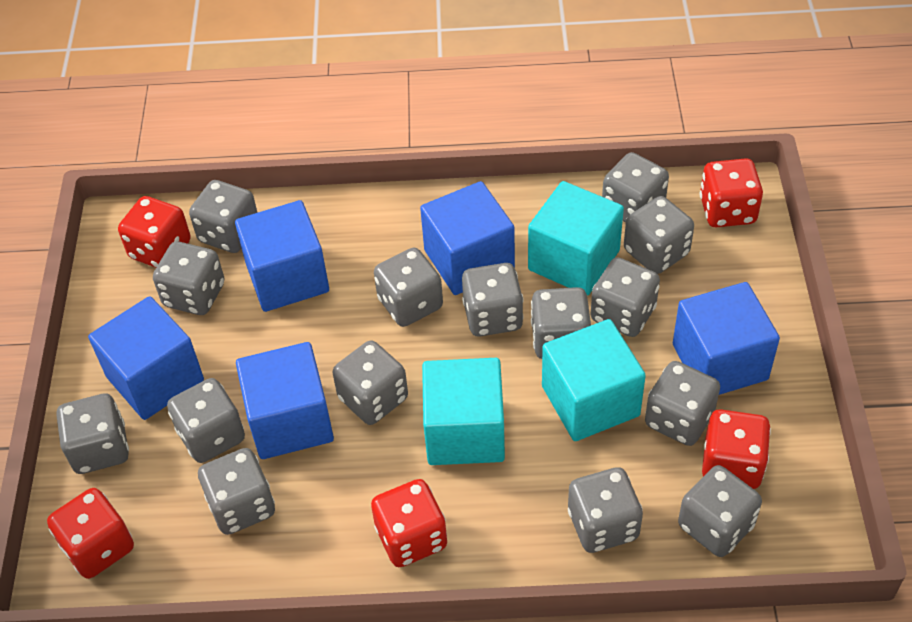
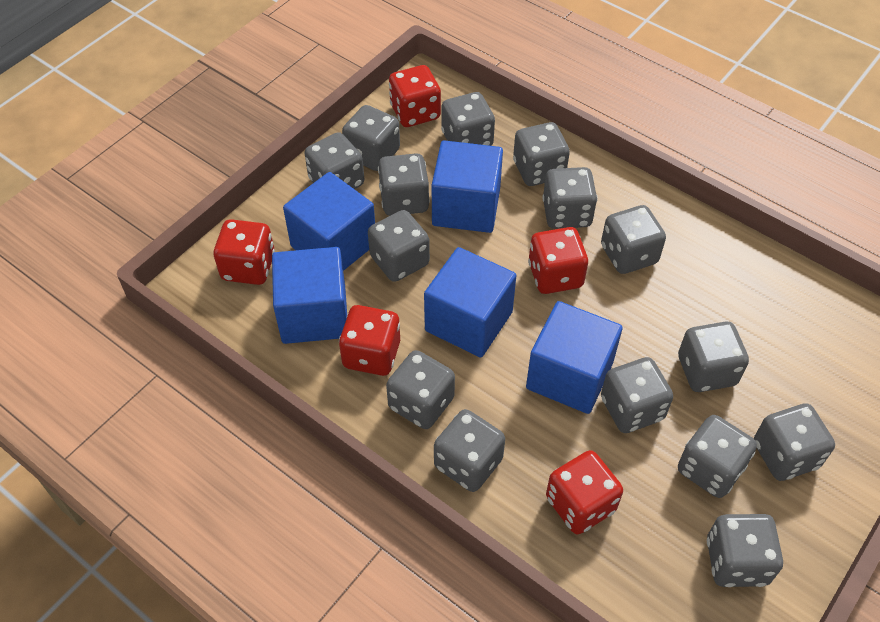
turquoise cube: [422,358,505,465] [528,181,624,296] [542,319,646,441] = 3 -> none = 0

